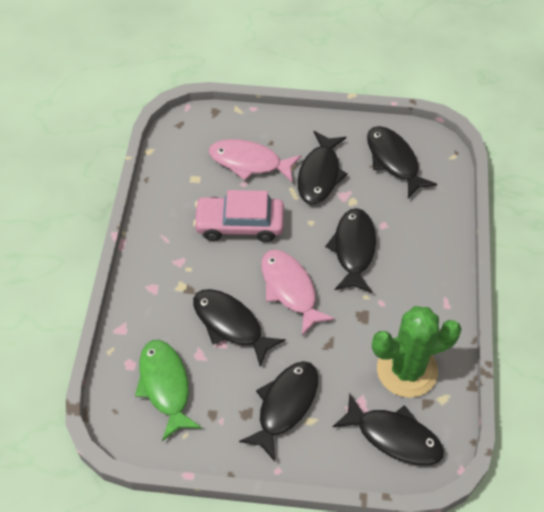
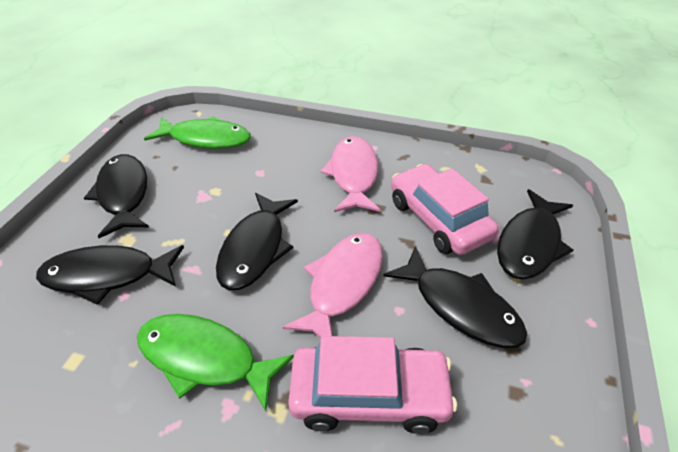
black fish: [193,289,286,366] [239,361,318,462] [297,131,348,204] [325,208,376,293] [333,394,444,465] [367,126,437,198] = 6 -> [36,245,184,305] [84,154,149,238] [216,193,298,290] [383,246,528,348] [497,189,574,280] = 5
green cactus: [372,306,462,398] = 1 -> none = 0
green fish: [135,340,202,441] = 1 -> [137,314,294,411] [144,116,251,149] = 2
pink car: [193,190,284,242] = 1 -> [288,336,457,434] [391,164,499,255] = 2

